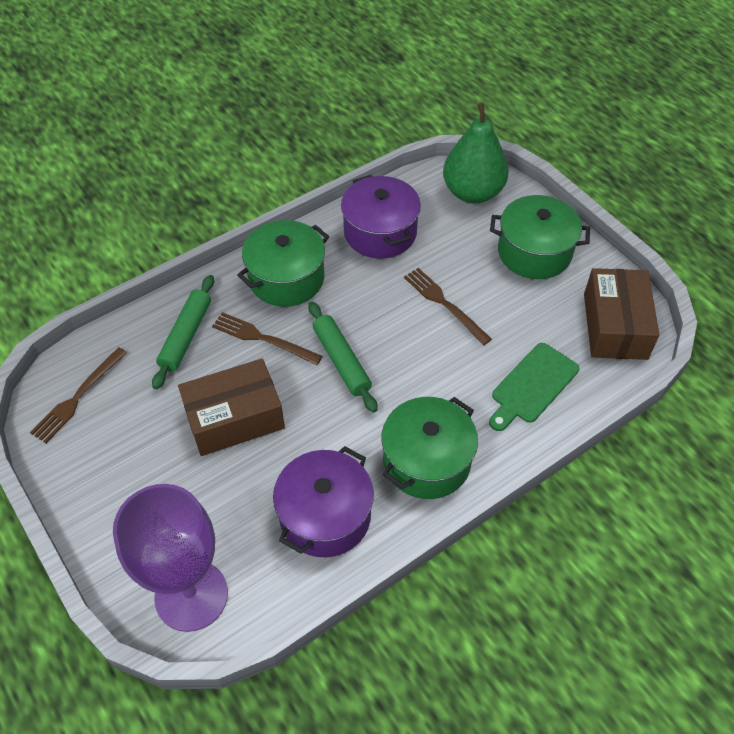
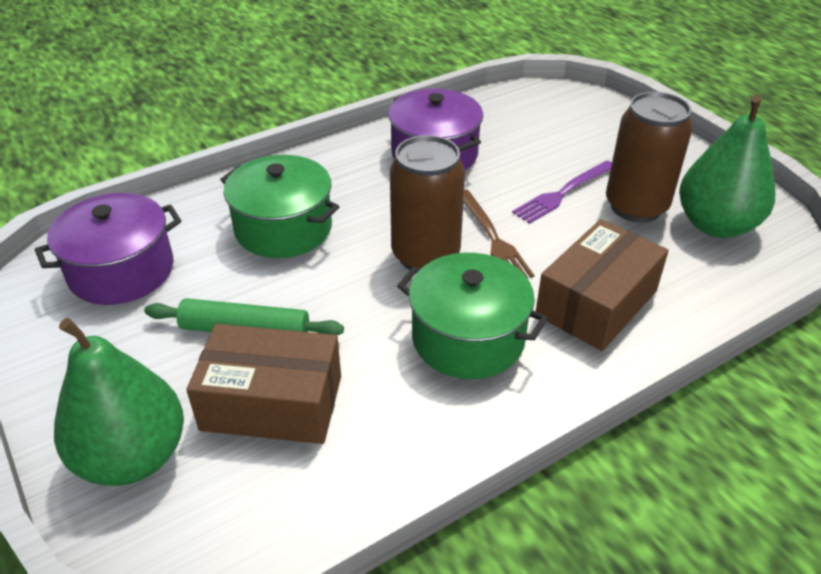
brown can: none = 0 -> [390,135,465,270] [606,92,692,223] = 2
brown fork: [30,347,127,443] [212,312,322,365] [404,268,492,345] = 3 -> [463,190,534,279] = 1
green cutting board: [489,343,579,431] = 1 -> none = 0
green pear: [443,103,509,204] = 1 -> [54,318,184,486] [679,95,775,238] = 2
green pot: [237,220,329,307] [382,397,478,499] [490,195,590,279] = 3 -> [220,155,339,258] [397,253,548,379] = 2
green rolling pin: [152,275,214,389] [308,301,377,413] = 2 -> [144,298,344,335] = 1
purple fork: none = 0 -> [512,160,612,224] = 1
purple goblet: [113,484,228,632] = 1 -> none = 0

